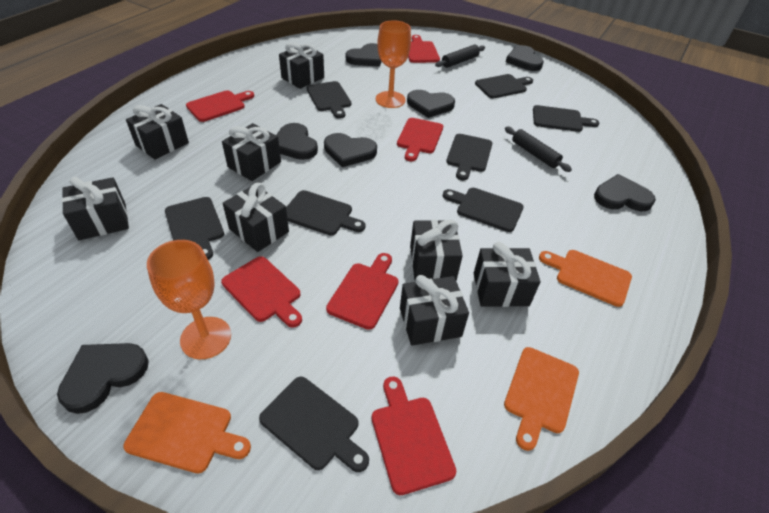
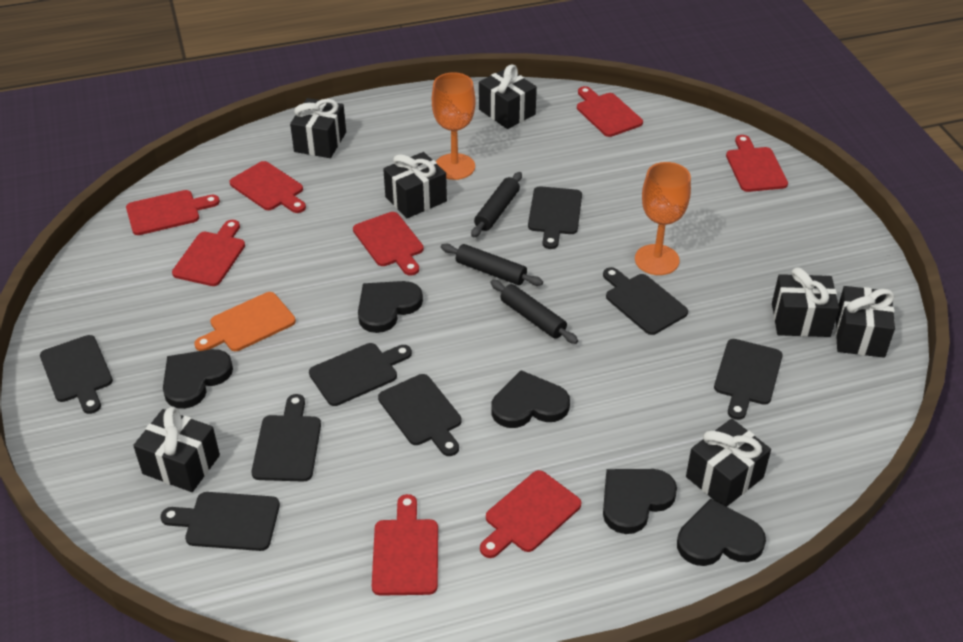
black gift: [62,177,129,240] [126,104,189,159] [222,123,281,181] [223,183,289,252] [279,42,324,89] [400,275,469,345] [410,220,463,280] [474,242,540,307] = 8 -> [133,407,220,492] [290,98,346,158] [383,152,447,218] [479,65,537,129] [686,419,771,507] [772,267,839,337] [836,286,895,358] = 7
black heart: [57,343,149,414] [276,123,318,160] [324,133,377,167] [346,43,382,67] [407,90,455,118] [506,45,544,71] [594,174,656,211] = 7 -> [163,349,233,409] [358,281,423,333] [491,370,570,428] [603,469,677,534] [677,498,766,566] = 5
black rolling pin: [435,45,485,68] [505,127,572,172] = 2 -> [441,244,543,286] [471,172,522,237] [490,280,578,344] = 3
orange cutting board: [123,392,251,473] [504,347,579,451] [539,250,632,307] = 3 -> [194,292,296,351] = 1
red cutting board: [186,90,254,122] [221,256,302,328] [326,253,399,330] [372,377,456,495] [397,118,443,161] [408,35,440,63] = 6 -> [126,190,220,235] [172,220,245,286] [229,161,306,213] [353,212,424,276] [372,494,438,596] [480,470,581,558] [577,86,643,137] [726,135,788,192] = 8

